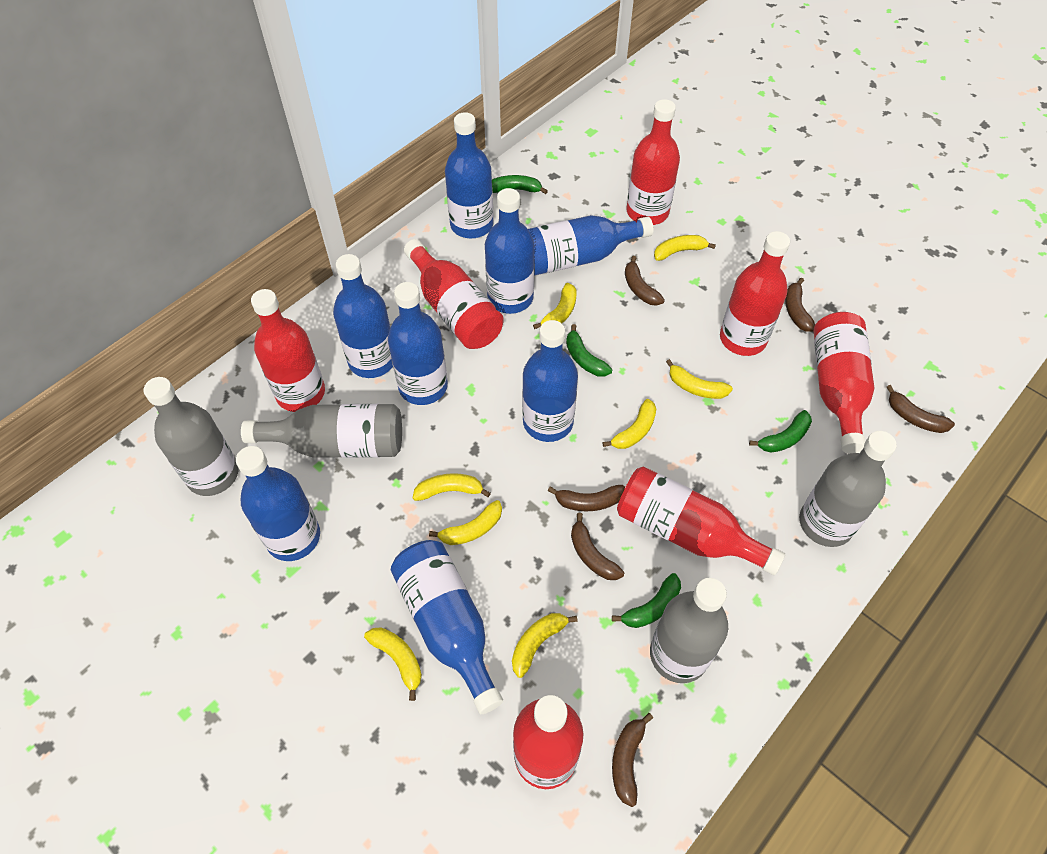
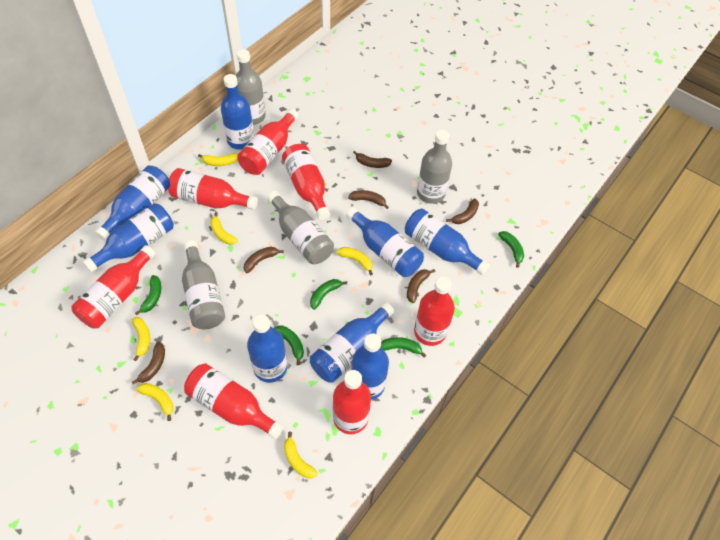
green banana: [492,175,548,194] [566,324,612,376] [612,573,681,628] [749,410,812,453] = 4 -> [135,275,161,316] [274,326,304,365] [310,279,347,310] [381,337,426,358] [498,231,524,268] = 5
yellow banana: [364,628,422,701] [413,473,491,501] [429,500,502,545] [512,613,578,678] [533,283,576,329] [602,399,656,449] [654,235,716,261] [666,359,733,399] = 8 -> [132,317,150,361] [136,383,174,421] [198,153,238,166] [210,212,238,245] [284,432,318,478] [337,247,373,275] = 6

